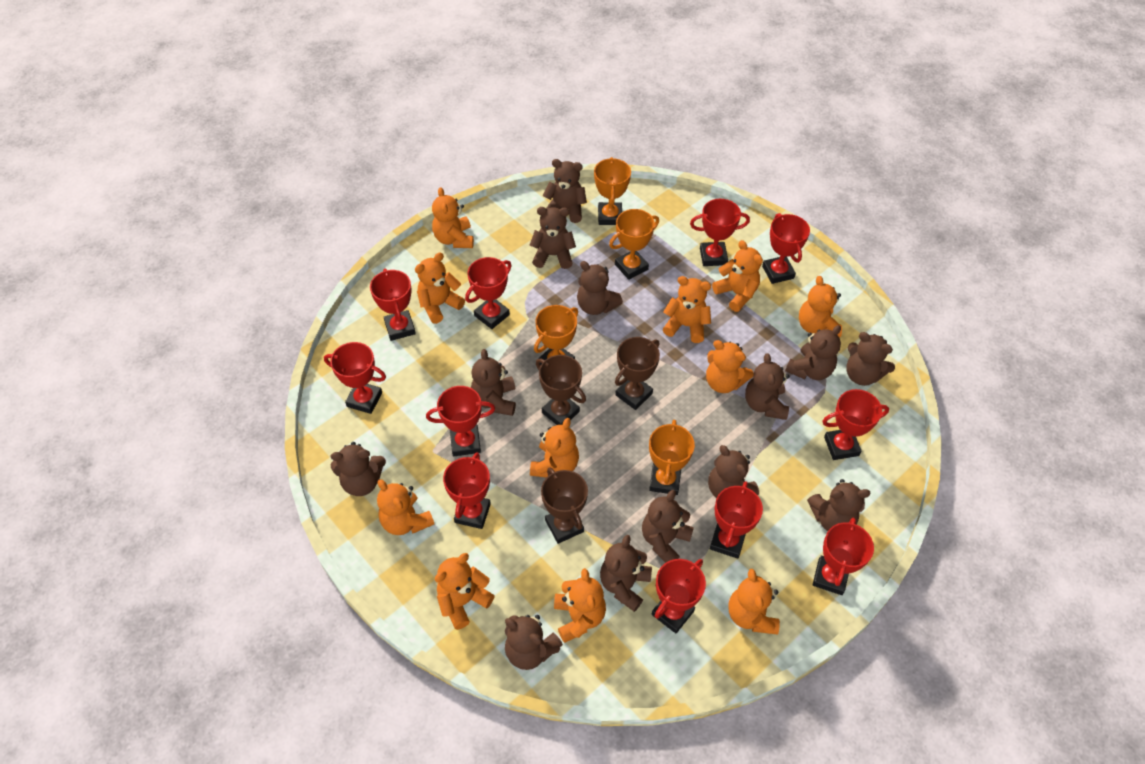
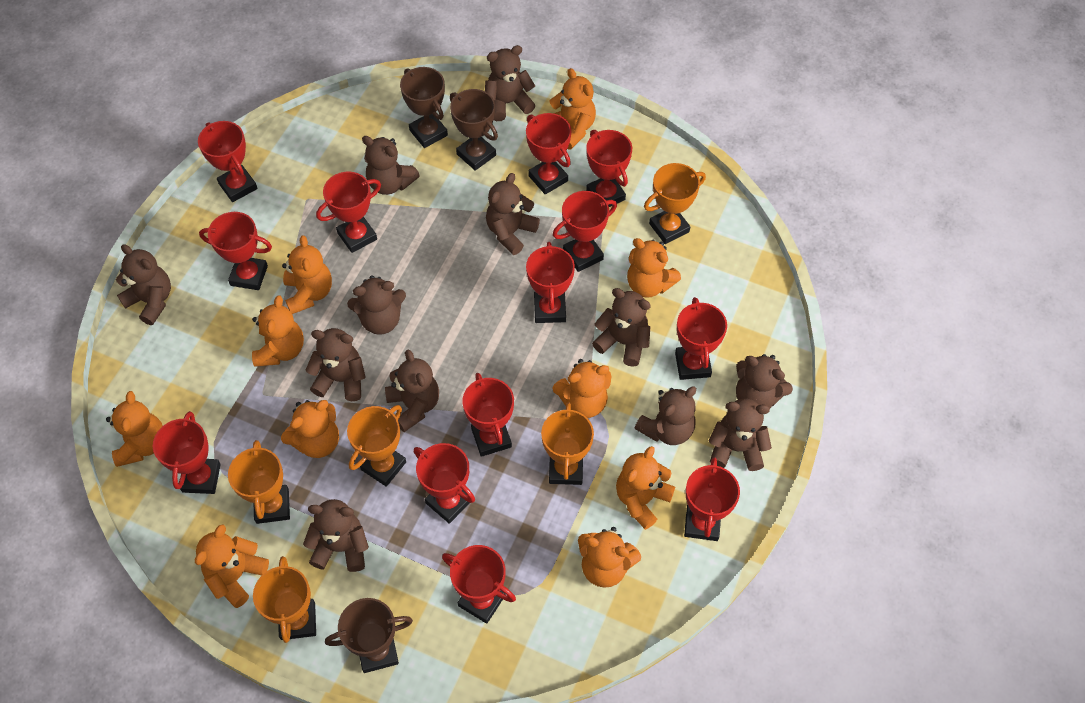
brown teddy bear: [331,442,386,496] [471,349,516,416] [505,615,563,670] [530,207,576,269] [543,159,587,223] [577,261,623,315] [600,535,652,612] [642,490,694,563] [708,445,759,498] [745,353,789,420] [785,325,841,380] [807,479,871,531] [846,332,895,386] = 13 -> [116,244,171,325] [303,499,369,572] [305,328,366,401] [347,275,406,335] [362,136,420,195] [385,350,439,432] [485,45,536,121] [486,173,540,255] [592,288,651,367] [635,386,696,445] [709,399,772,471] [736,354,793,408] = 12
orange teddy bear: [377,479,434,535] [415,253,465,324] [432,187,474,248] [435,553,495,630] [530,418,579,478] [554,568,606,643] [663,276,711,343] [706,340,753,393] [712,240,763,312] [728,569,780,634] [799,276,842,337] = 11 -> [106,391,163,467] [195,524,269,608] [252,295,304,367] [281,400,339,458] [282,235,332,314] [549,68,596,150] [553,359,611,418] [578,527,641,588] [616,446,675,530] [627,238,681,298] = 10
orange trophy: [534,305,578,365] [594,157,631,225] [609,209,659,280] [649,420,695,495] = 4 -> [228,440,290,524] [253,556,316,643] [347,405,406,487] [541,402,594,485] [644,163,706,244] = 5
red trophy: [324,342,386,414] [370,269,416,341] [426,386,495,456] [443,452,491,529] [465,257,511,329] [652,559,706,633] [690,199,750,266] [710,481,763,559] [762,213,810,284] [813,518,874,595] [822,389,889,460] = 11 -> [153,411,221,494] [198,121,258,202] [199,212,272,290] [316,172,381,253] [414,443,475,524] [442,545,516,624] [462,373,514,457] [526,113,571,194] [526,242,575,323] [553,191,617,272] [586,130,632,207] [675,297,727,380] [684,457,740,541] = 13

